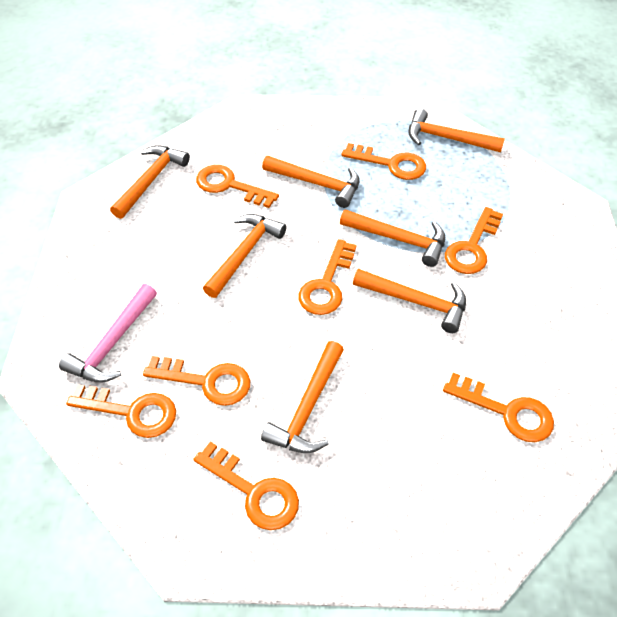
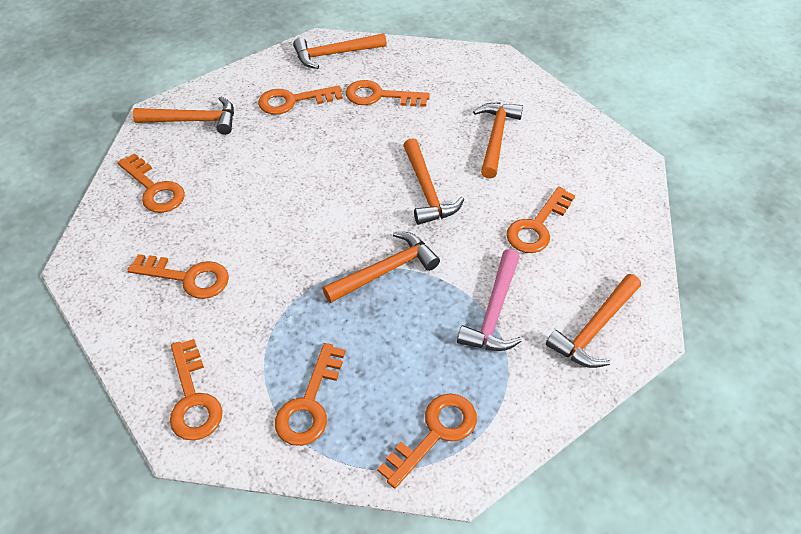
orange hammer: [110,145,190,219] [203,214,287,298] [261,341,344,453] [262,156,360,208] [340,209,445,267] [353,269,466,333] [408,108,505,153] = 7 -> [133,96,234,135] [293,33,387,69] [322,232,440,303] [403,138,464,225] [473,103,523,179] [546,274,641,368] = 6

